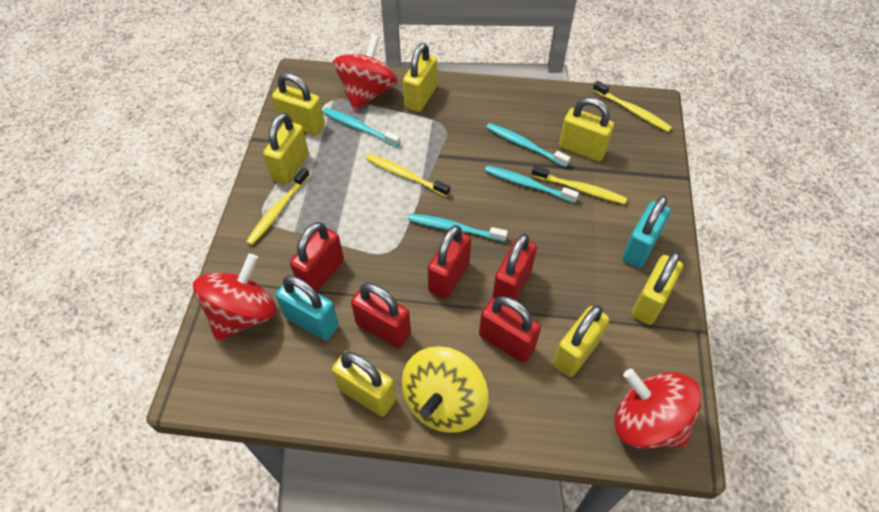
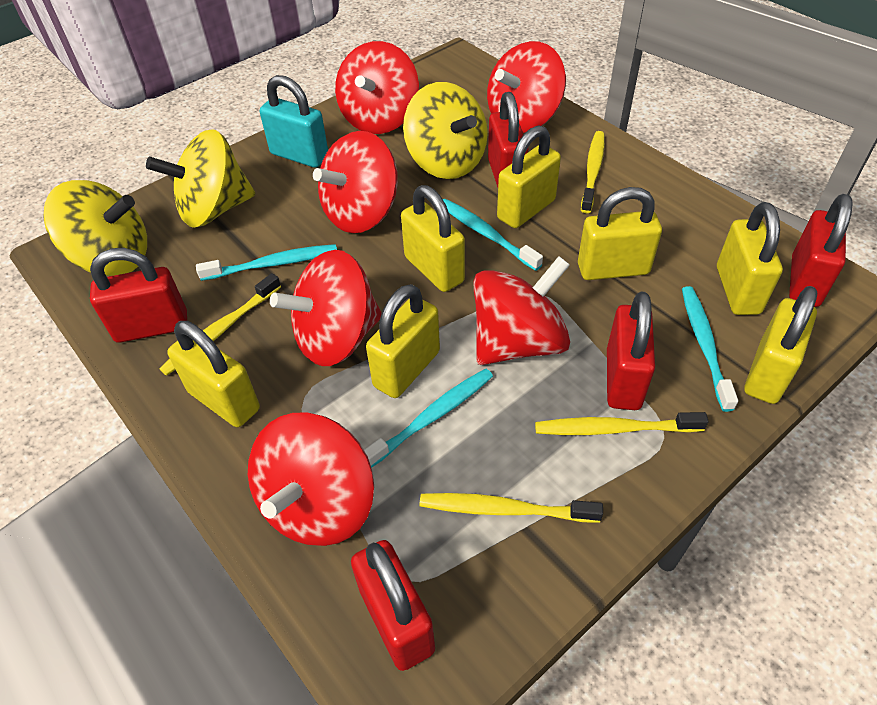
red spinning top: [193,253,276,341] [333,34,397,111] [615,369,702,448] = 3 -> [248,413,374,546] [270,250,382,366] [313,131,398,233] [335,41,419,134] [473,256,570,365] [487,41,566,133] = 6
turquoise padlock: [276,275,339,340] [622,195,671,268] = 2 -> [260,75,328,168] = 1
yellow spinning top: [402,346,488,433] = 1 -> [43,180,147,276] [146,130,256,228] [403,82,488,179] = 3

